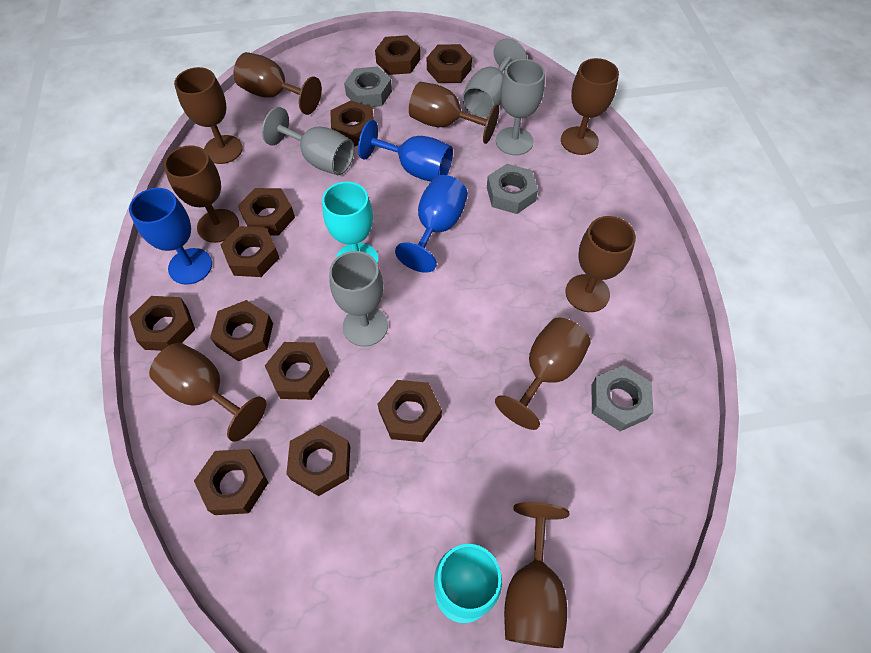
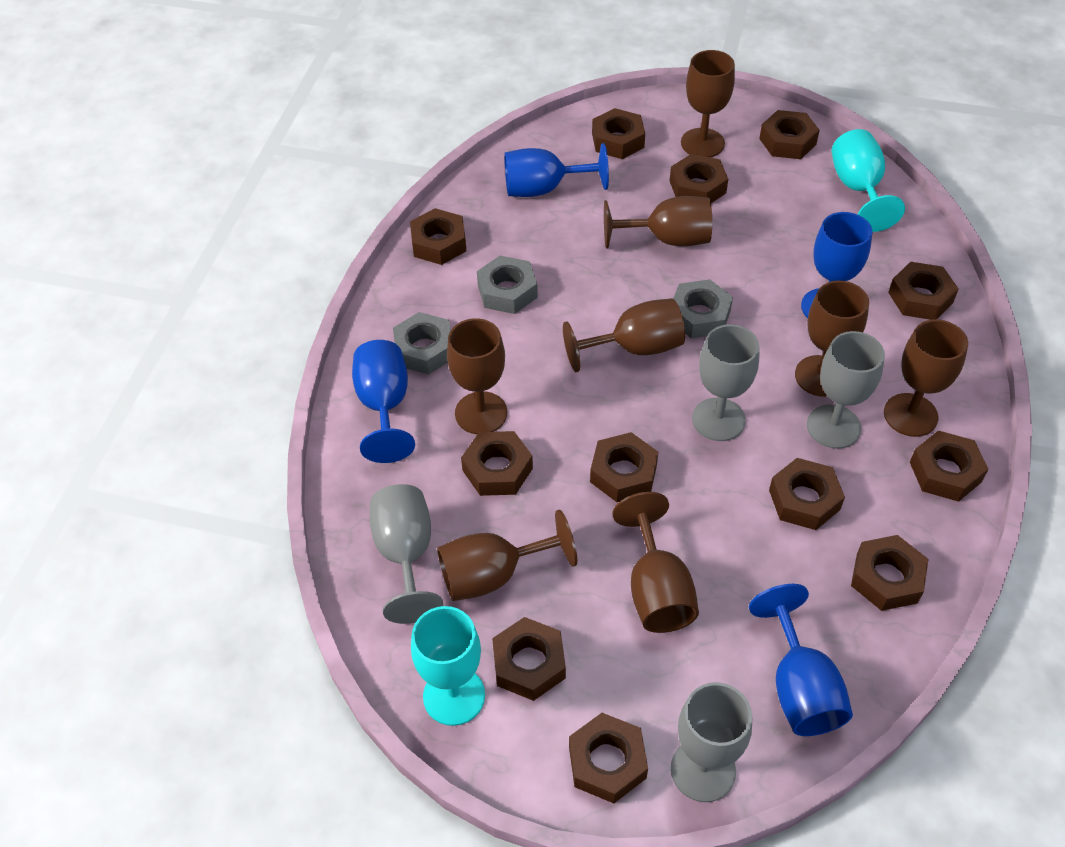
blue goblet: [129,188,212,285] [358,120,453,182] [395,175,468,273] = 3 -> [352,340,415,463] [504,143,609,197] [749,584,853,736] [801,212,872,318] = 4
brown goblet: [149,343,266,442] [164,145,239,243] [174,67,243,164] [234,52,322,115] [409,82,499,144] [495,317,591,430] [504,502,569,648] [561,58,619,155] [565,216,636,312] = 9 -> [437,510,577,601] [447,318,507,434] [563,298,685,372] [604,196,712,249] [612,492,699,633] [681,50,735,157] [795,280,869,397] [884,319,968,437] = 8
brown nut: [129,296,195,351] [194,449,269,515] [210,300,273,361] [220,226,279,277] [238,188,295,236] [265,342,330,400] [286,425,350,496] [330,101,374,147] [375,35,420,75] [377,380,442,442] [427,44,472,83] = 11 -> [410,208,466,265] [461,431,533,496] [492,617,566,701] [569,713,648,803] [590,432,658,502] [592,108,645,159] [670,154,728,203] [759,110,820,159] [769,458,845,530] [851,535,928,611] [888,262,959,320] [910,430,988,502] = 12

